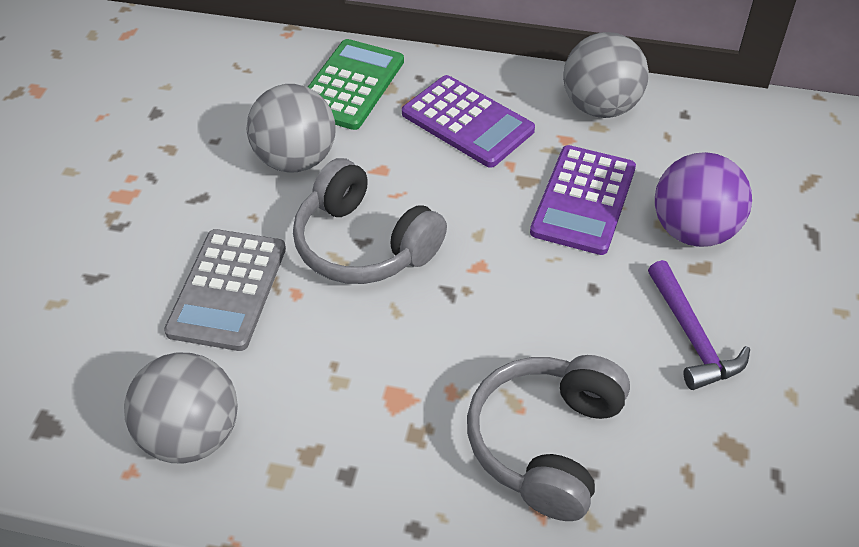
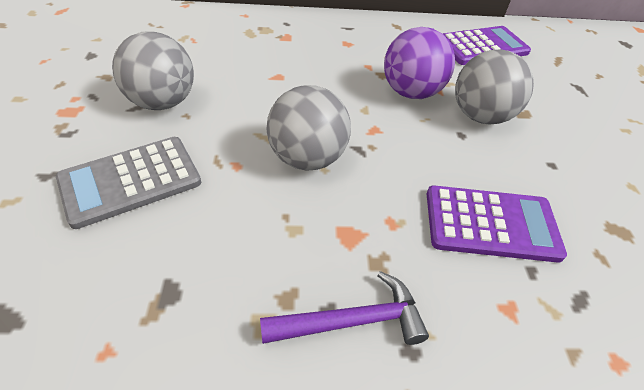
green calculator: [308,39,404,130] = 1 -> none = 0
grey headphones: [293,158,447,284] [467,355,630,521] = 2 -> none = 0

